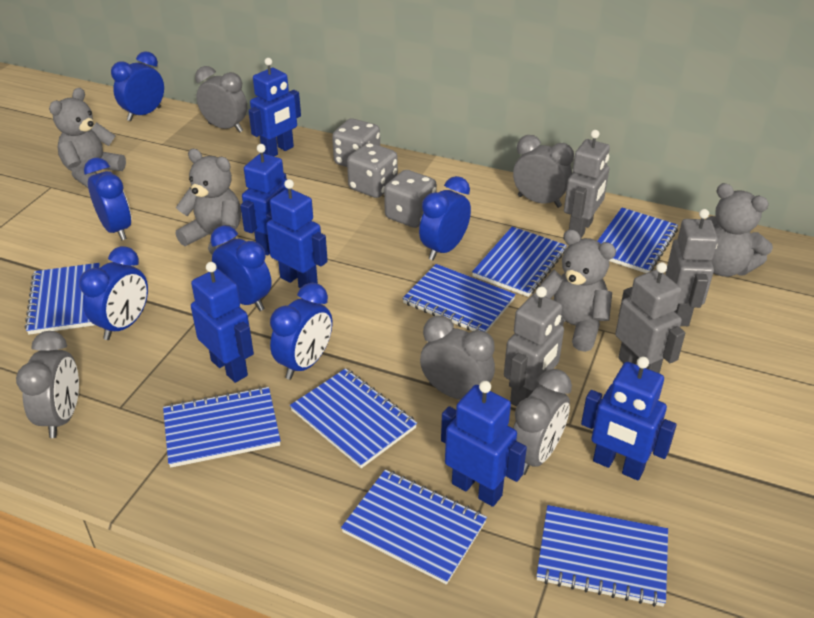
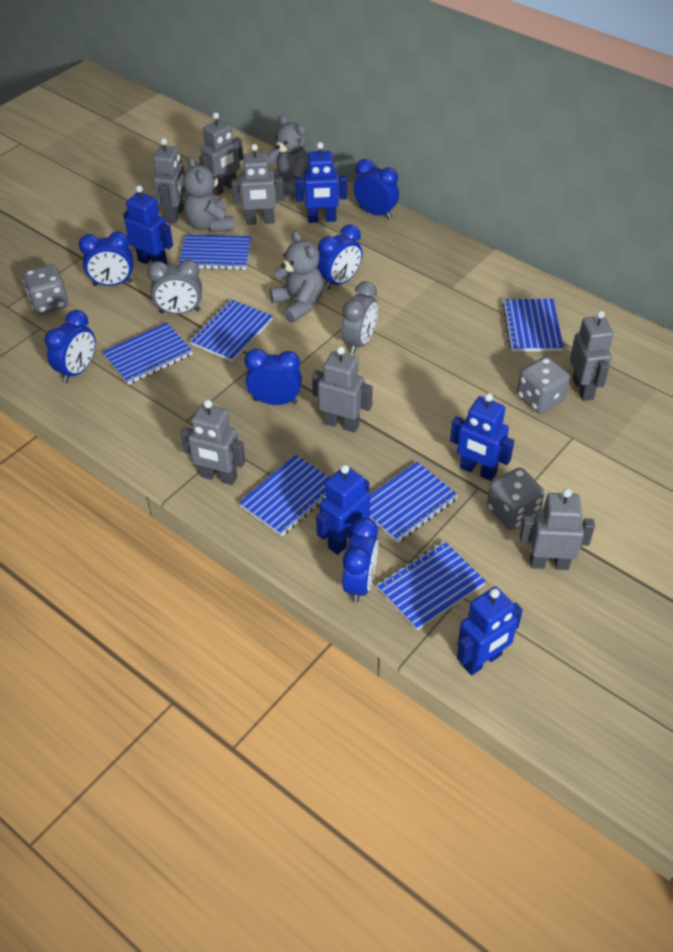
blue notebook: [25,263,100,335] [163,387,281,468] [290,368,417,468] [341,470,487,585] [402,264,516,332] [472,227,567,297] [536,505,668,607] [598,208,678,273] = 8 -> [103,322,193,385] [178,234,251,270] [190,299,273,362] [239,455,330,536] [370,462,458,543] [377,541,486,630] [502,299,564,352] = 7
blue robot: [191,262,254,383] [240,144,288,255] [248,58,301,156] [266,179,328,288] [441,381,527,507] [581,357,677,480] = 6 -> [123,185,173,265] [295,142,347,223] [316,465,370,555] [450,393,514,481] [457,587,523,676] = 5
grey clock: [16,331,79,438] [195,66,247,133] [420,316,495,400] [513,135,574,208] [513,369,572,475] = 5 -> [147,259,202,314] [342,281,378,354] = 2
grey robot: [504,287,564,407] [564,130,610,238] [615,262,685,373] [665,209,718,326] = 4 -> [153,138,186,224] [180,400,246,485] [199,112,243,196] [231,144,284,225] [312,347,373,433] [520,488,595,570] [570,311,613,401] = 7
grey teddy bear: [49,88,126,188] [176,149,241,255] [539,229,616,352] [706,183,773,277] = 4 -> [183,157,234,232] [267,115,309,199] [270,231,324,323] = 3

